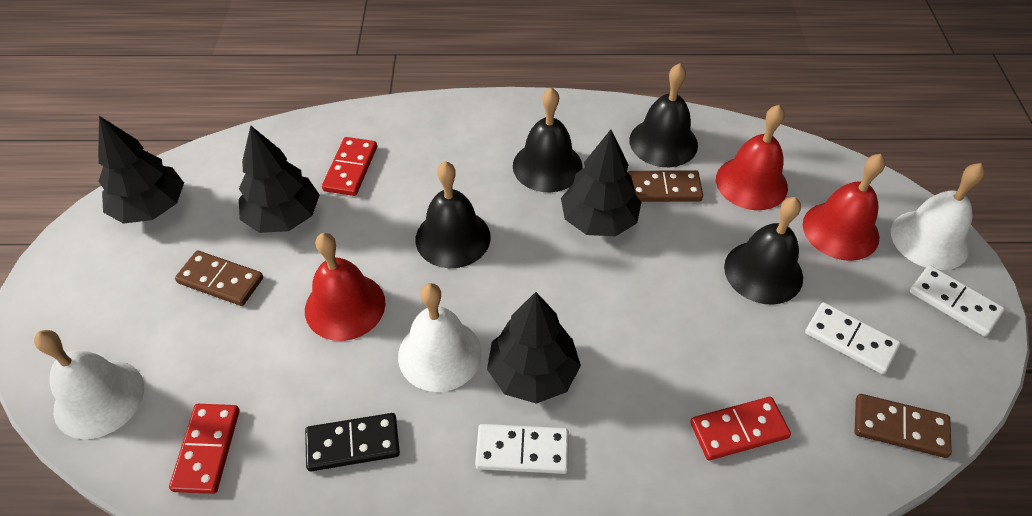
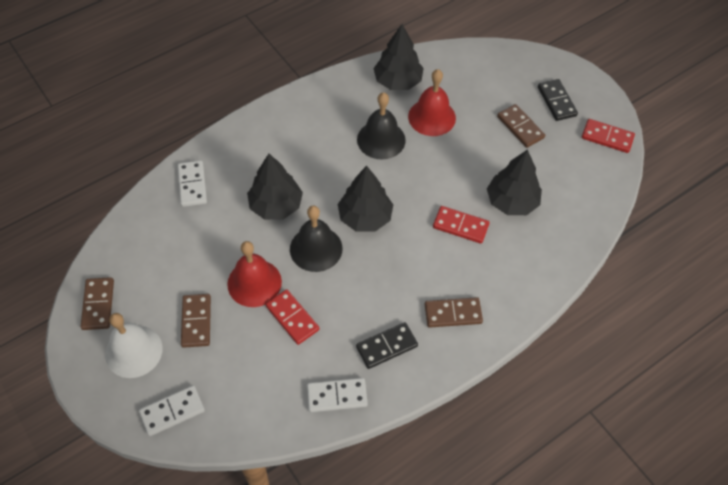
black bell: [416,161,491,268] [513,87,583,192] [629,63,698,167] [724,197,803,305] = 4 -> [290,206,343,272] [357,92,406,159] = 2
black domino: [305,413,400,471] = 1 -> [356,322,418,369] [538,79,578,121] = 2
brown domino: [175,250,263,306] [628,170,703,202] [855,394,952,458] = 3 -> [81,277,114,330] [181,294,211,348] [425,297,483,328] [497,104,545,148] = 4
red bell: [305,233,386,341] [716,105,788,210] [803,154,885,261] = 3 -> [227,241,282,307] [408,69,456,136] = 2
white bell: [34,330,144,439] [398,283,482,392] [891,163,985,270] = 3 -> [105,313,163,378] = 1

